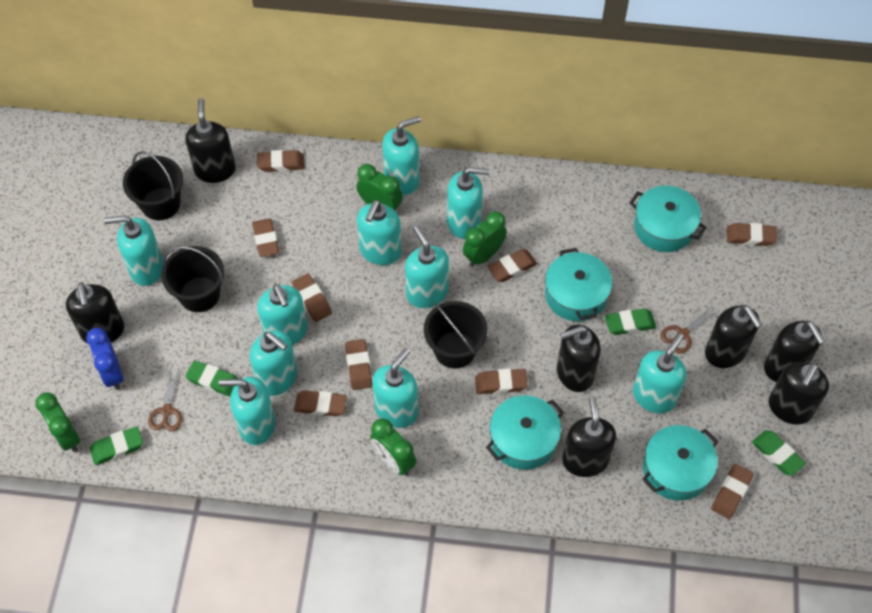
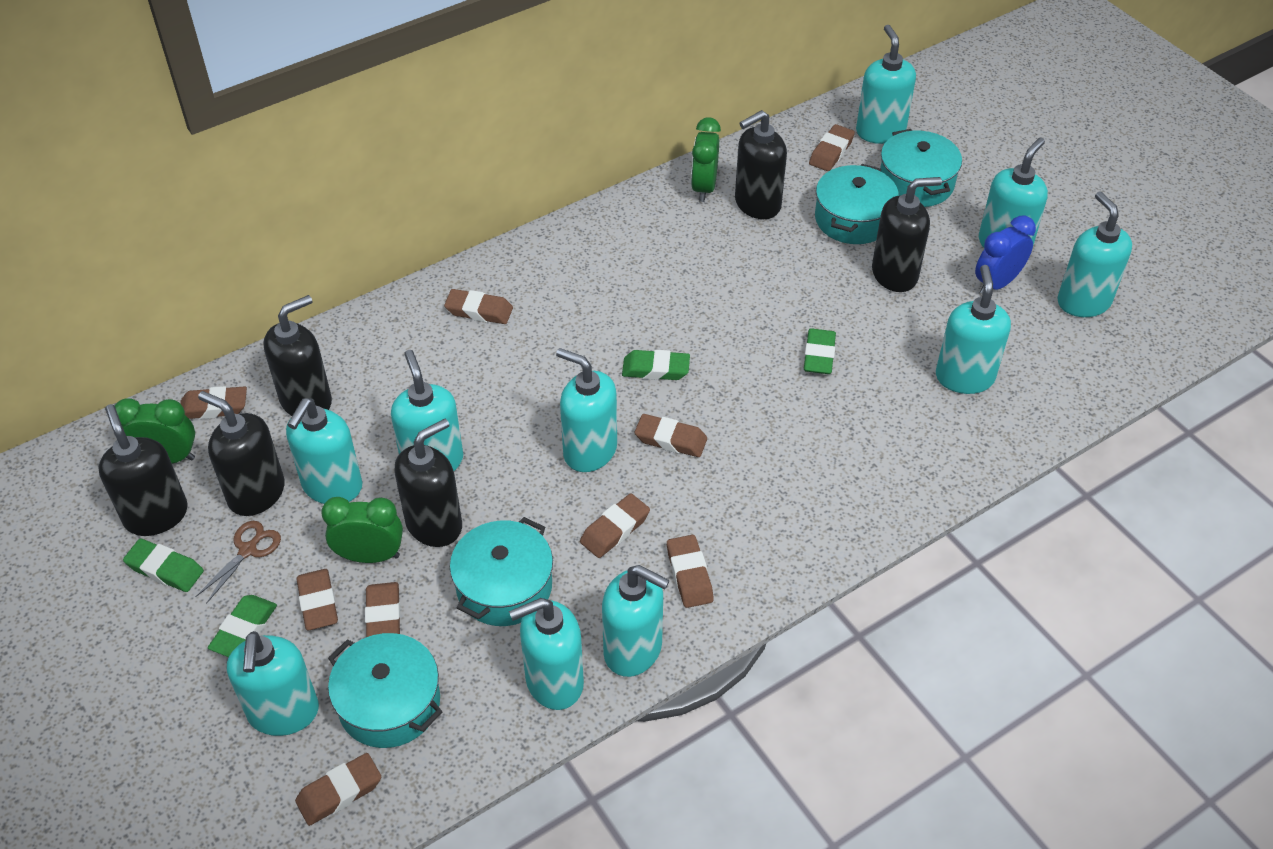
black bucket: [123,151,183,220] [161,246,224,312] [424,301,488,369] = 3 -> none = 0
black soap dispenser: [66,283,124,344] [185,98,236,183] [557,325,601,392] [562,396,616,477] [705,305,762,368] [764,321,825,382] [769,362,829,425] = 7 -> [98,404,188,536] [198,391,285,516] [263,295,332,416] [394,419,462,547] [735,110,787,219] [872,177,942,292] = 6
brown scissors: [148,369,182,431] [660,306,718,354] = 2 -> [195,521,281,604] = 1
green clock: [35,392,80,452] [356,164,403,210] [370,418,416,476] [463,211,507,267] = 4 -> [115,398,195,463] [321,497,403,563] [691,117,721,202] = 3

